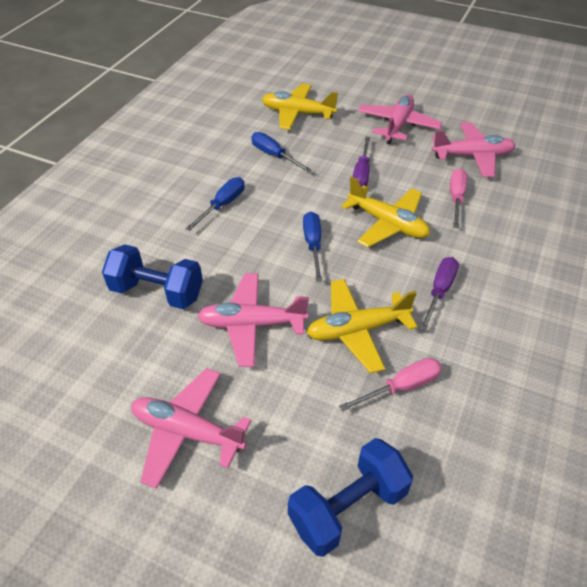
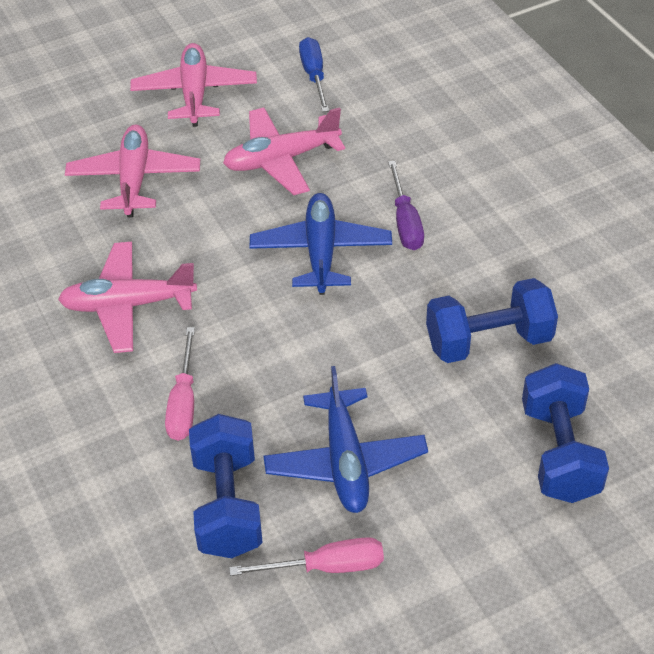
blue dumbbell: [102,244,203,309] [288,438,413,557] = 2 -> [189,414,263,558] [426,278,558,363] [522,363,609,503] = 3
blue plane: none = 0 -> [250,193,392,295] [263,366,428,513] = 2
blue screwdriver: [185,177,245,231] [251,132,311,172] [303,212,322,282] = 3 -> [299,37,329,112] = 1
purple screwdriver: [353,137,370,187] [420,257,459,331] = 2 -> [388,161,424,250] = 1
yellow plane: [262,83,338,130] [307,279,417,373] [341,177,430,248] = 3 -> none = 0

